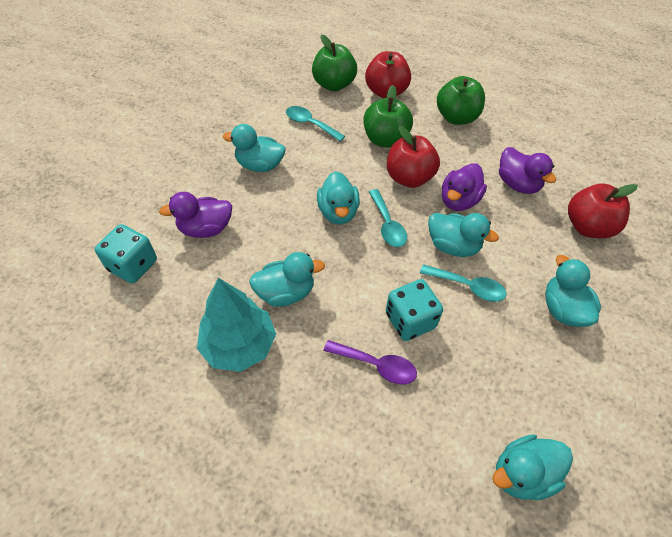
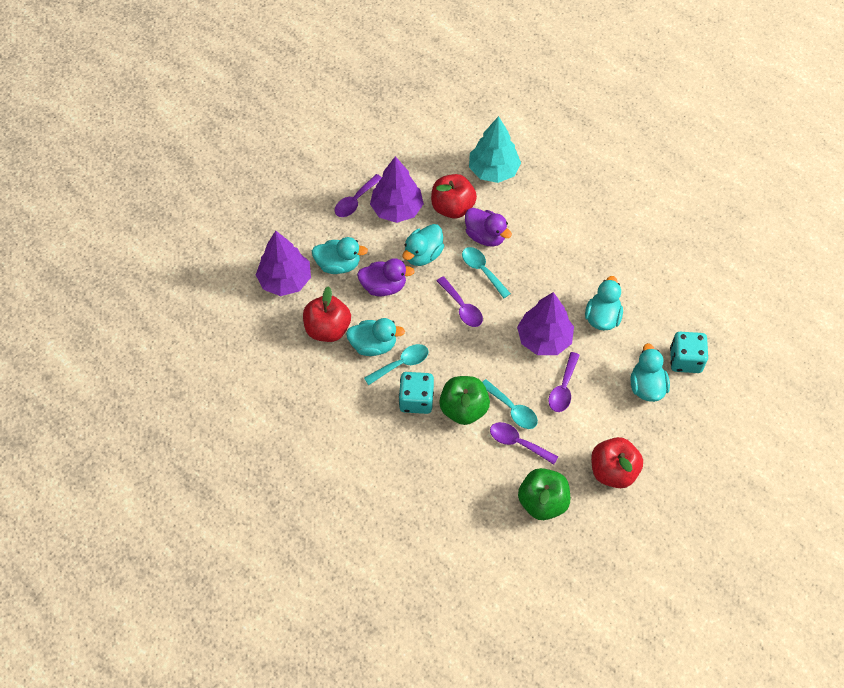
green apple: [312,35,357,91] [364,85,413,148] [437,76,485,125] = 3 -> [439,376,490,425] [518,468,570,520] = 2
purple duck: [159,192,232,238] [442,163,487,211] [499,147,556,194] = 3 -> [357,258,415,296] [465,208,512,247] = 2
purple spoon: [323,340,417,385] = 1 -> [335,174,382,217] [437,276,483,327] [490,422,558,464] [548,352,580,412] = 4
purple tree: none = 0 -> [256,231,311,296] [370,156,424,223] [517,292,574,355] = 3
turquoise duck: [223,124,285,172] [249,252,325,307] [317,171,360,224] [428,213,499,257] [492,434,573,500] [545,255,601,327] = 6 -> [312,237,368,274] [346,318,405,356] [403,224,444,266] [585,276,623,330] [631,343,670,402] = 5

